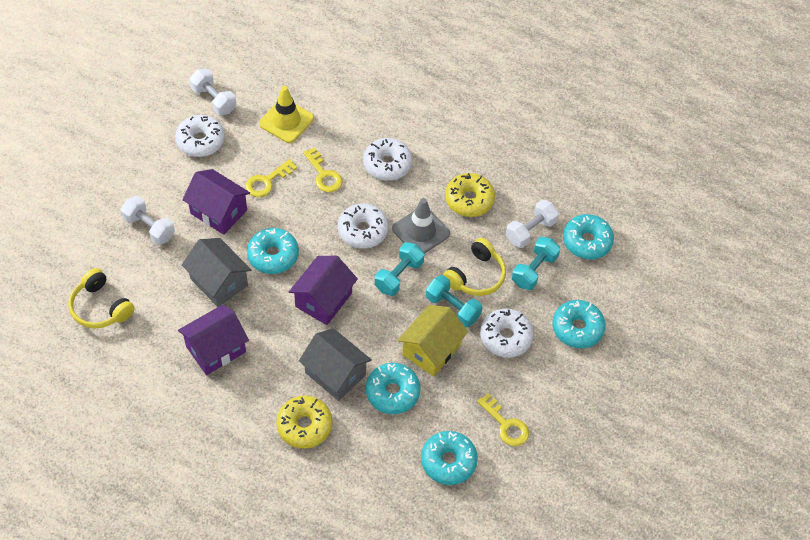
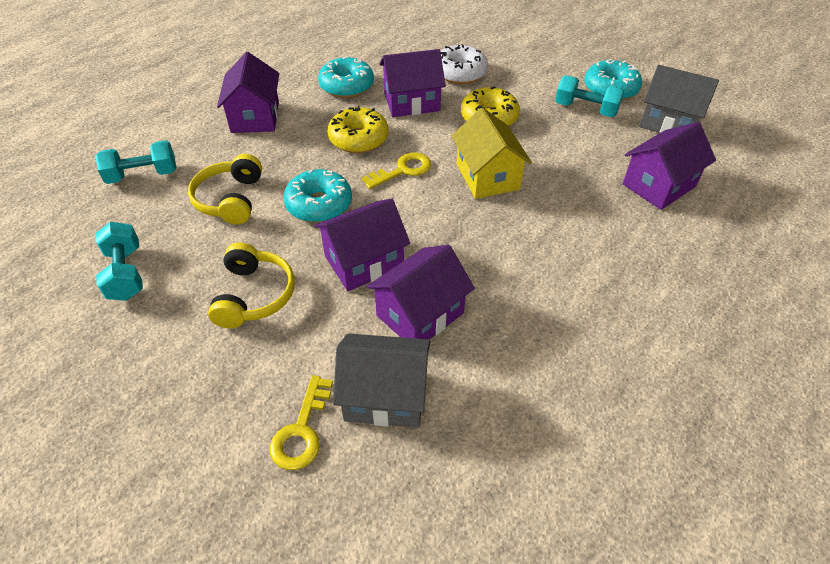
grey traffic cone: [392,198,450,254] = 1 -> none = 0
purple house: [178,305,249,375] [182,169,250,235] [289,256,358,325] = 3 -> [217,52,279,133] [314,198,410,291] [366,245,475,340] [379,49,446,117] [623,122,716,210] = 5
turquoise donut: [247,228,299,274] [366,363,421,414] [421,431,478,485] [552,300,606,348] [563,214,614,259] = 5 -> [283,169,352,222] [318,56,374,98] [584,59,642,100] = 3
white donut: [175,115,225,157] [338,203,388,249] [363,138,412,181] [480,309,534,358] = 4 -> [440,44,488,84] = 1
white dumbbell: [121,196,175,245] [189,69,237,116] [505,200,559,248] = 3 -> none = 0
yellow key: [245,159,297,197] [303,147,343,192] [477,393,529,446] = 3 -> [270,375,333,470] [362,152,431,189] = 2
yellow traffic cone: [259,86,314,143] = 1 -> none = 0

